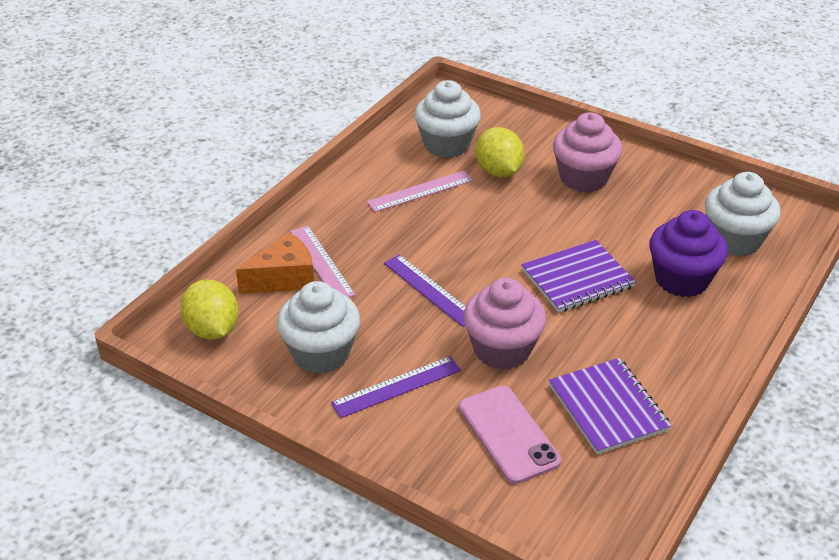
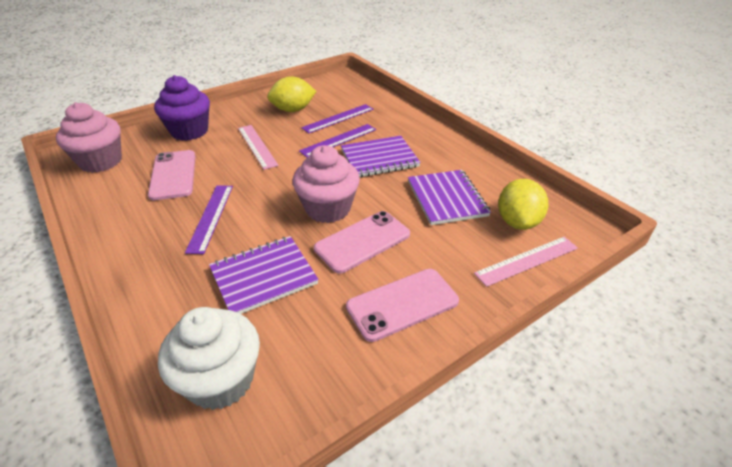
orange cheese: [236,232,314,294] = 1 -> none = 0
pink phone: [459,386,561,484] = 1 -> [148,150,196,200] [314,211,410,274] [346,269,459,342] = 3
purple notebook: [521,240,636,312] [549,358,671,454] = 2 -> [209,236,319,314] [341,136,421,177] [408,170,491,225] = 3
purple ruler: [331,356,461,418] [384,254,466,327] = 2 -> [185,185,233,254] [299,124,376,157] [301,104,374,133] = 3
white cupcake: [277,281,360,374] [414,80,481,158] [705,172,781,256] = 3 -> [158,307,260,410] = 1

